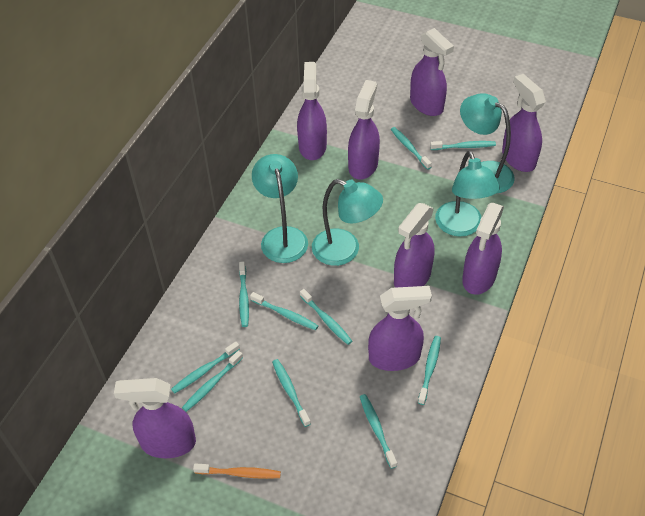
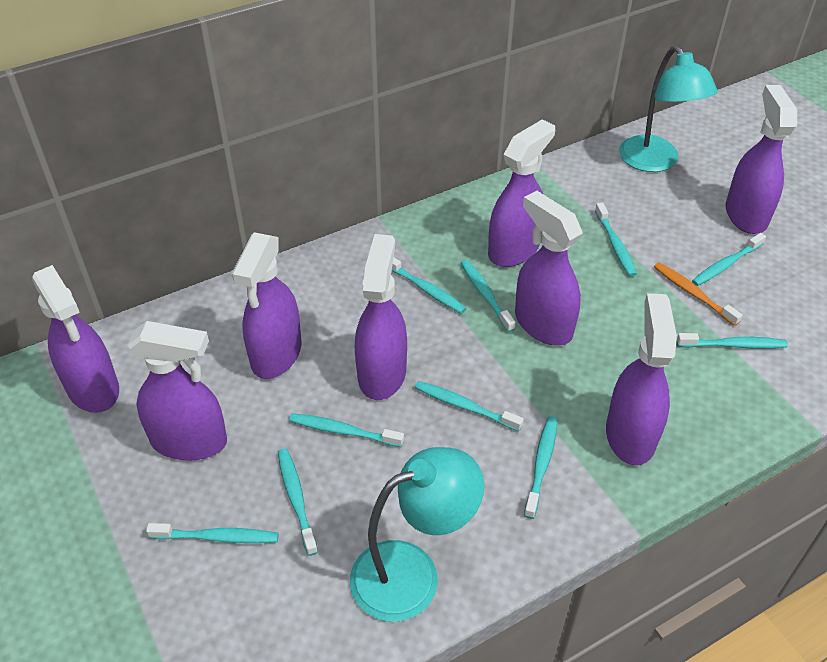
turquoise lamp: [252,154,308,263] [312,179,383,266] [435,151,500,237] [460,93,515,194] = 4 -> [350,447,484,622] [619,45,717,172] = 2

